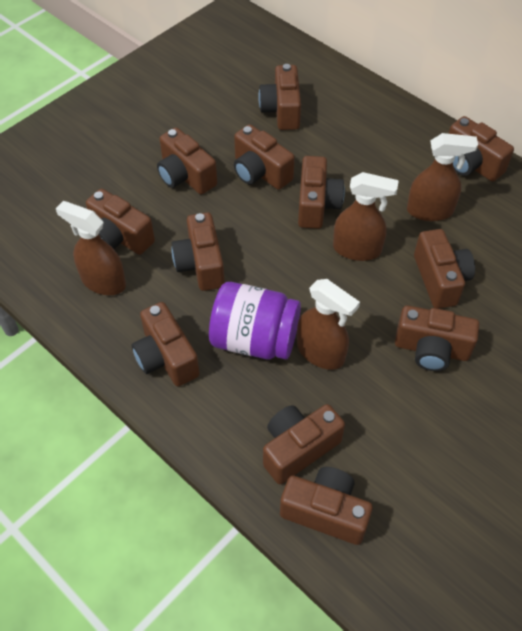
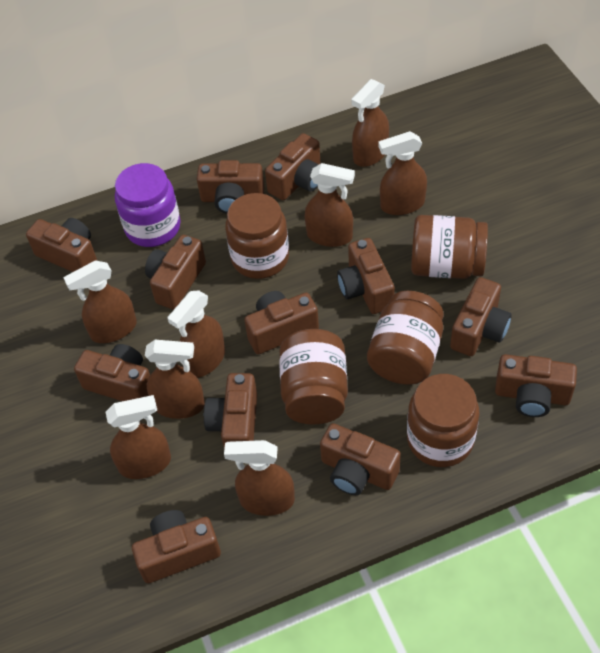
brown jar: none = 0 -> [225,193,289,279] [279,329,348,425] [367,291,444,385] [407,374,479,467] [411,215,488,279] = 5
brown spray bottle: [56,201,126,295] [297,279,360,370] [333,172,399,261] [407,133,478,221] = 4 -> [63,260,137,343] [106,395,171,479] [145,340,205,419] [168,290,225,378] [224,440,295,516] [305,163,355,247] [351,79,389,167] [378,131,427,215] = 8

